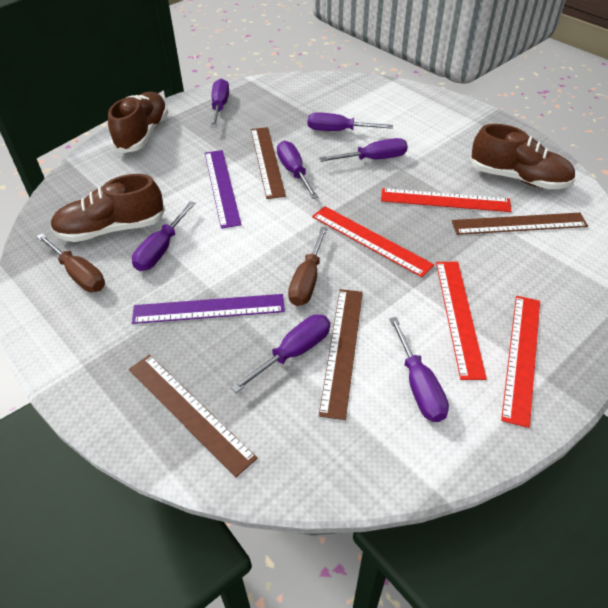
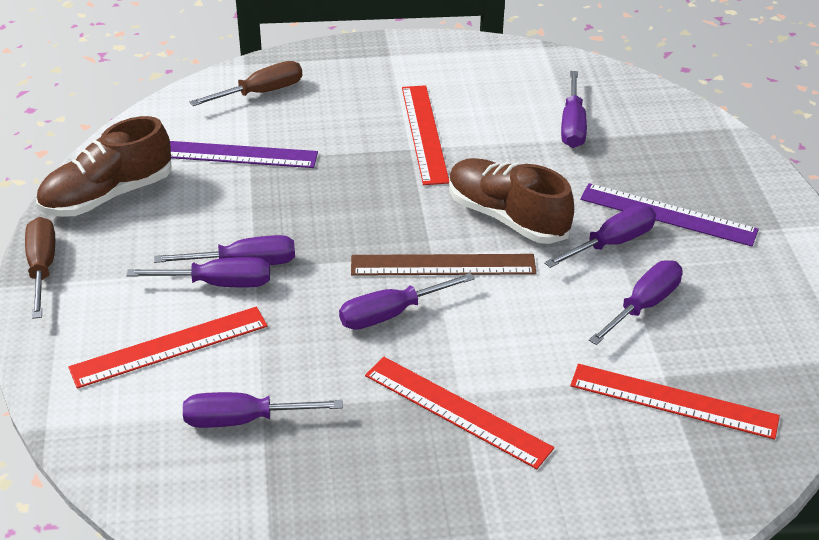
brown ruler: [129,355,257,477] [251,127,286,199] [319,289,363,420] [452,213,588,235] = 4 -> [351,254,536,276] = 1
brown shoe: [50,174,165,242] [108,92,168,153] [470,124,575,189] = 3 -> [36,116,172,217] [449,158,574,244] = 2

